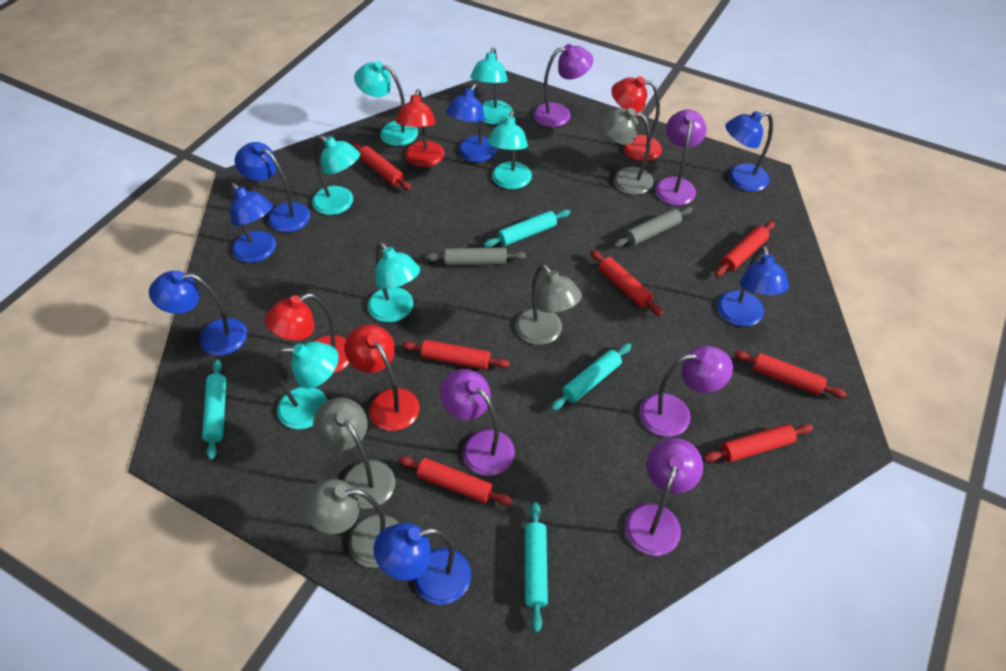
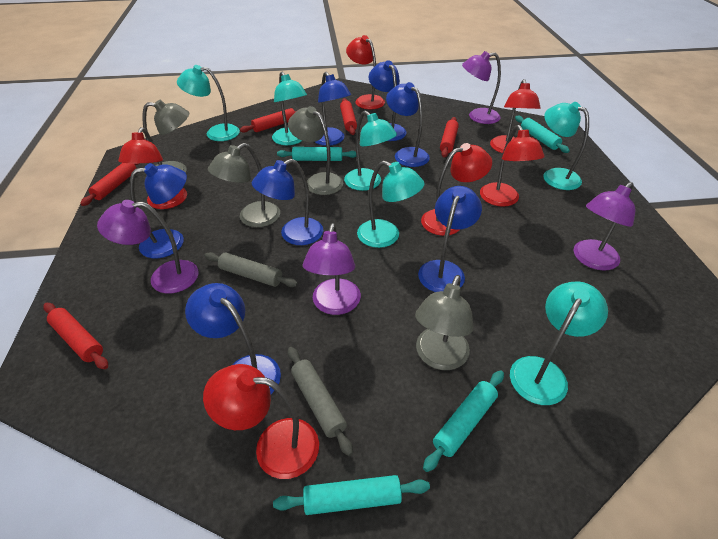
purple lamp: [440,369,515,476] [533,44,593,127] [625,438,703,556] [640,345,733,437] [655,109,707,205] = 5 -> [97,200,199,294] [303,223,361,315] [462,51,501,124] [573,182,635,271] = 4
red lamp: [265,293,349,373] [345,324,420,431] [396,89,444,167] [611,76,662,161] = 4 -> [118,127,187,209] [203,364,319,479] [346,35,385,109] [421,143,492,236] [480,125,544,207] [490,79,541,153] = 6
red rolling pin: [352,142,411,190] [398,456,513,505] [402,340,510,370] [590,250,663,316] [703,424,813,462] [715,221,775,277] [734,351,847,398] = 7 -> [43,303,108,369] [80,163,140,206] [240,108,296,133] [340,98,357,135] [440,117,459,157] = 5

